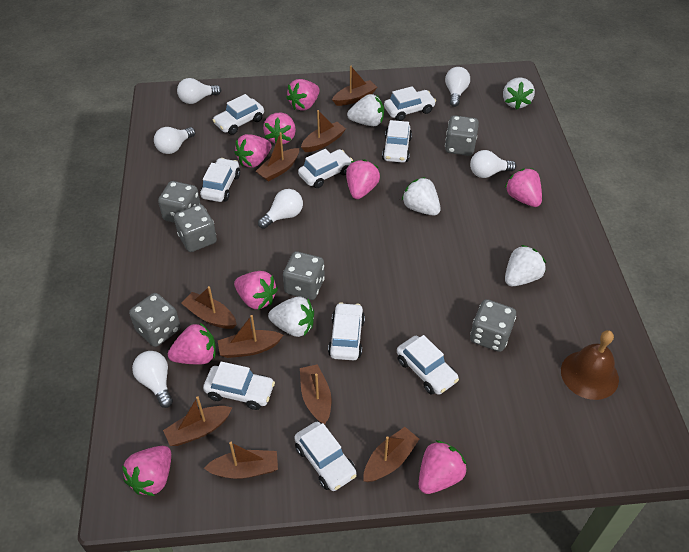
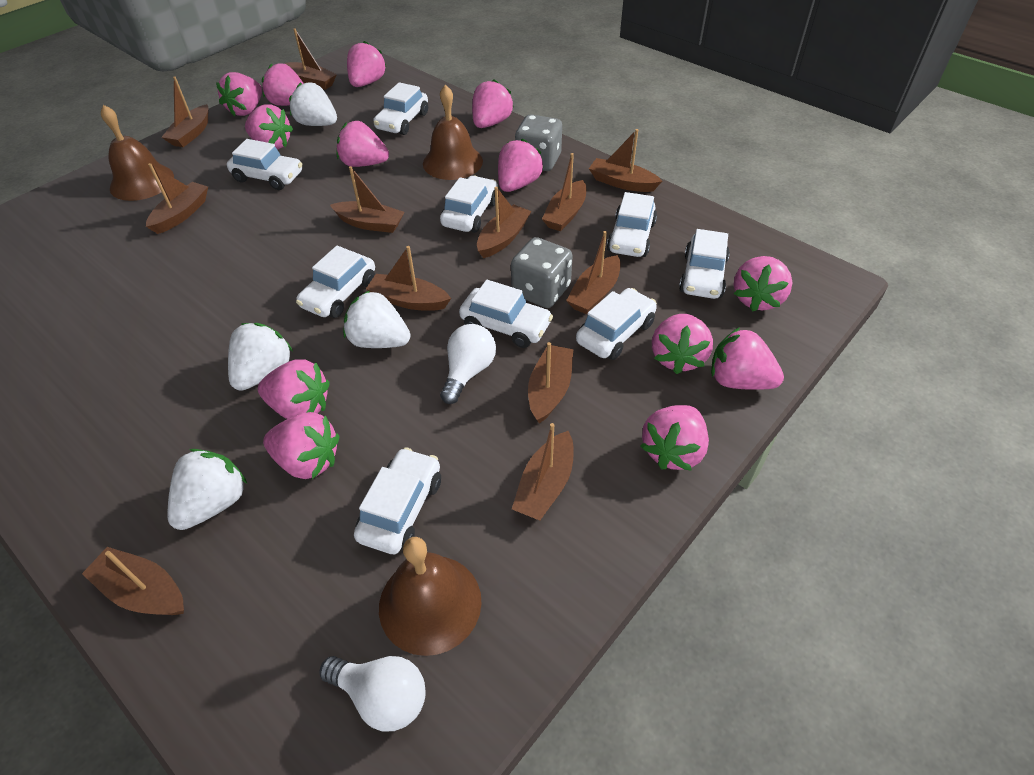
brown bell: [561,330,619,400] = 1 -> [101,105,174,201] [379,537,482,656] [423,85,483,180] = 3
brown boat: [163,396,233,446] [181,286,237,329] [204,442,278,479] [218,315,283,358] [256,132,299,182] [300,364,331,425] [301,110,346,152] [332,66,377,106] [363,427,419,482] = 9 -> [82,547,184,615] [146,163,208,234] [162,77,209,147] [285,29,337,90] [330,166,405,233] [366,246,451,311] [477,186,531,258] [512,423,574,520] [528,342,573,423] [542,153,586,231] [566,231,621,314] [589,129,662,192] = 12
grey dice: [129,293,180,347] [158,181,201,223] [174,204,217,252] [283,251,325,300] [445,115,479,156] [470,299,516,352] = 6 -> [511,237,573,308] [515,115,562,171] = 2
pink strawberry: [122,446,171,496] [168,323,216,364] [234,271,278,310] [235,134,272,168] [263,113,296,144] [286,79,320,111] [346,159,380,199] [419,440,467,494] [505,168,542,207] = 9 -> [216,72,262,116] [245,104,293,150] [258,359,330,419] [262,63,304,106] [263,412,339,479] [336,121,389,167] [347,41,386,87] [472,79,514,128] [498,138,543,192] [641,405,709,471] [652,314,713,374] [711,327,784,390] [734,256,792,312] = 13
white light bulb: [132,351,173,408] [154,127,195,154] [177,78,221,104] [258,189,303,229] [445,67,470,107] [470,150,516,178] = 6 -> [319,656,426,731] [440,324,496,404] = 2
white strawberry: [268,297,314,337] [347,94,384,126] [402,177,441,216] [503,77,535,109] [505,245,546,286] = 5 -> [168,449,247,530] [228,323,293,391] [289,82,337,126] [343,291,410,348] = 4

